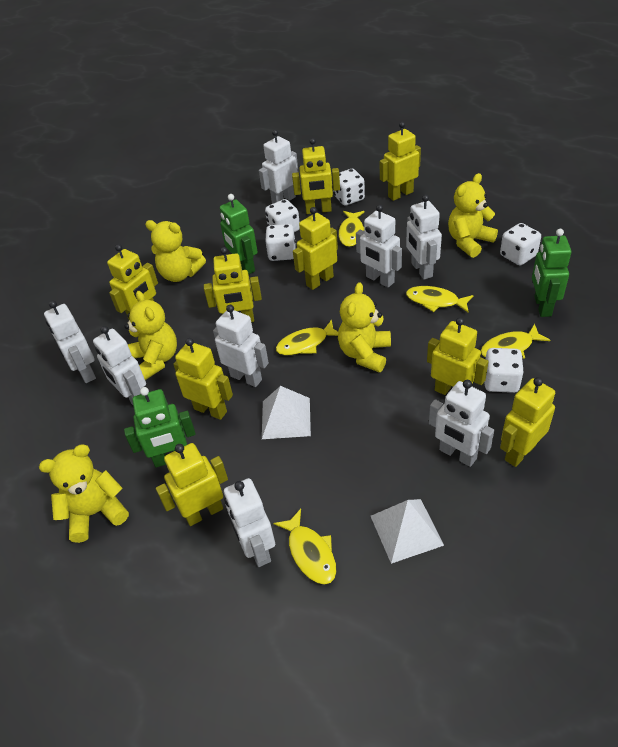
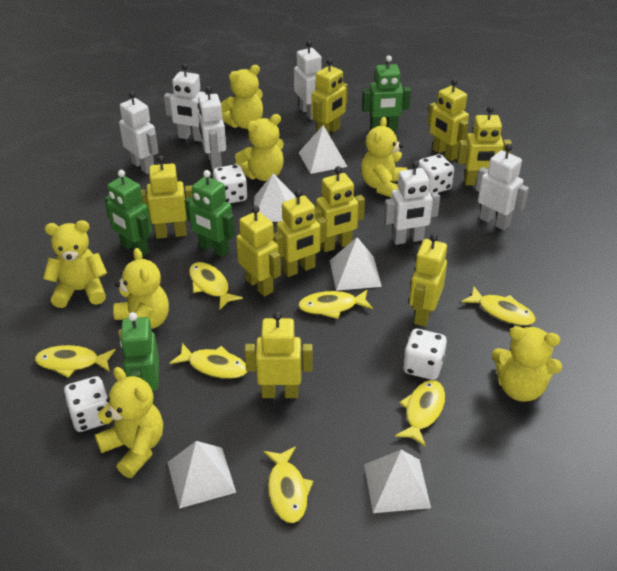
green robot: [124,387,196,467] [220,194,258,274] [532,229,571,317] = 3 -> [104,170,152,257] [120,312,159,404] [185,170,235,257] [362,56,411,131] = 4
white dice: [265,199,300,232] [265,224,295,261] [333,169,365,206] [485,348,524,393] [500,223,541,265] = 5 -> [64,376,108,432] [213,164,248,203] [403,329,447,380] [417,154,454,193] = 4
white pyramid: [262,386,311,439] [371,499,444,564] = 2 -> [167,441,236,509] [254,173,296,222] [298,125,348,174] [330,237,382,291] [364,450,431,513] = 5
white robot: [44,300,96,383] [93,326,146,405] [213,305,269,387] [224,478,275,567] [259,130,298,204] [356,204,402,288] [406,195,442,280] [429,380,494,467] = 8 -> [119,91,159,174] [164,63,206,142] [198,86,226,170] [294,40,322,120] [384,160,440,245] [476,144,529,230] = 6
yellow fish: [274,509,336,585] [276,320,338,355] [338,211,364,247] [406,286,474,313] [481,324,550,358] = 5 -> [35,345,116,378] [170,343,247,379] [189,262,243,309] [264,446,313,523] [298,290,373,319] [395,380,445,447] [461,286,536,326] = 7
yellow teddy bear: [39,444,129,543] [124,291,177,380] [145,220,206,282] [338,282,391,372] [448,173,498,258] = 5 -> [43,220,107,308] [95,367,163,478] [113,248,169,338] [221,65,263,129] [235,114,284,181] [361,117,407,197] [492,326,562,402] = 7

